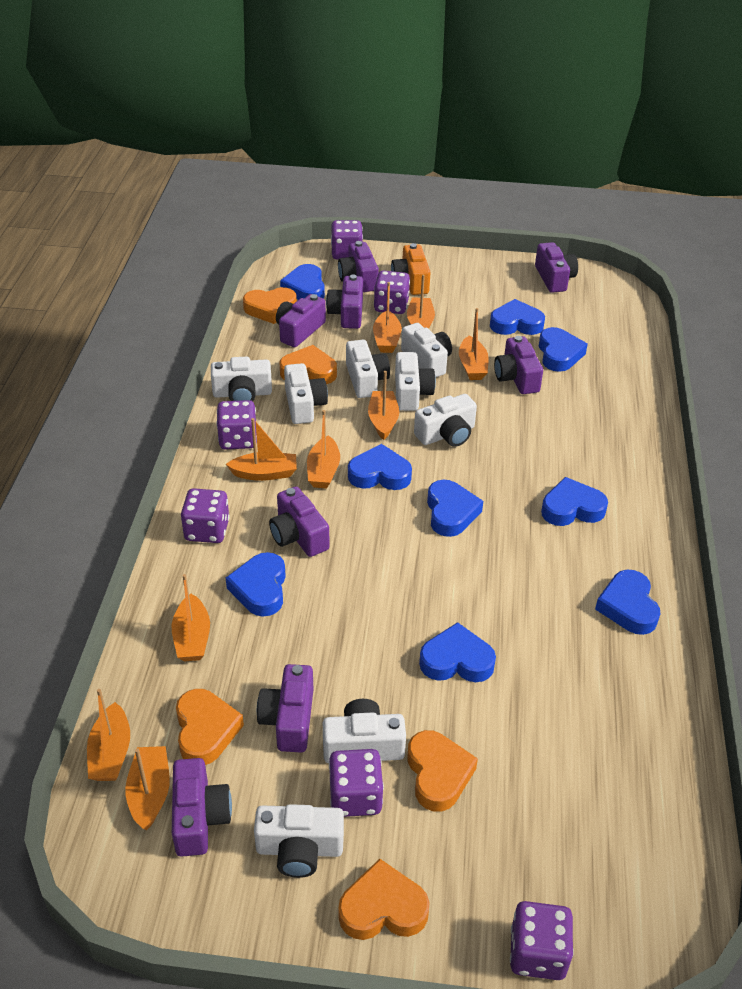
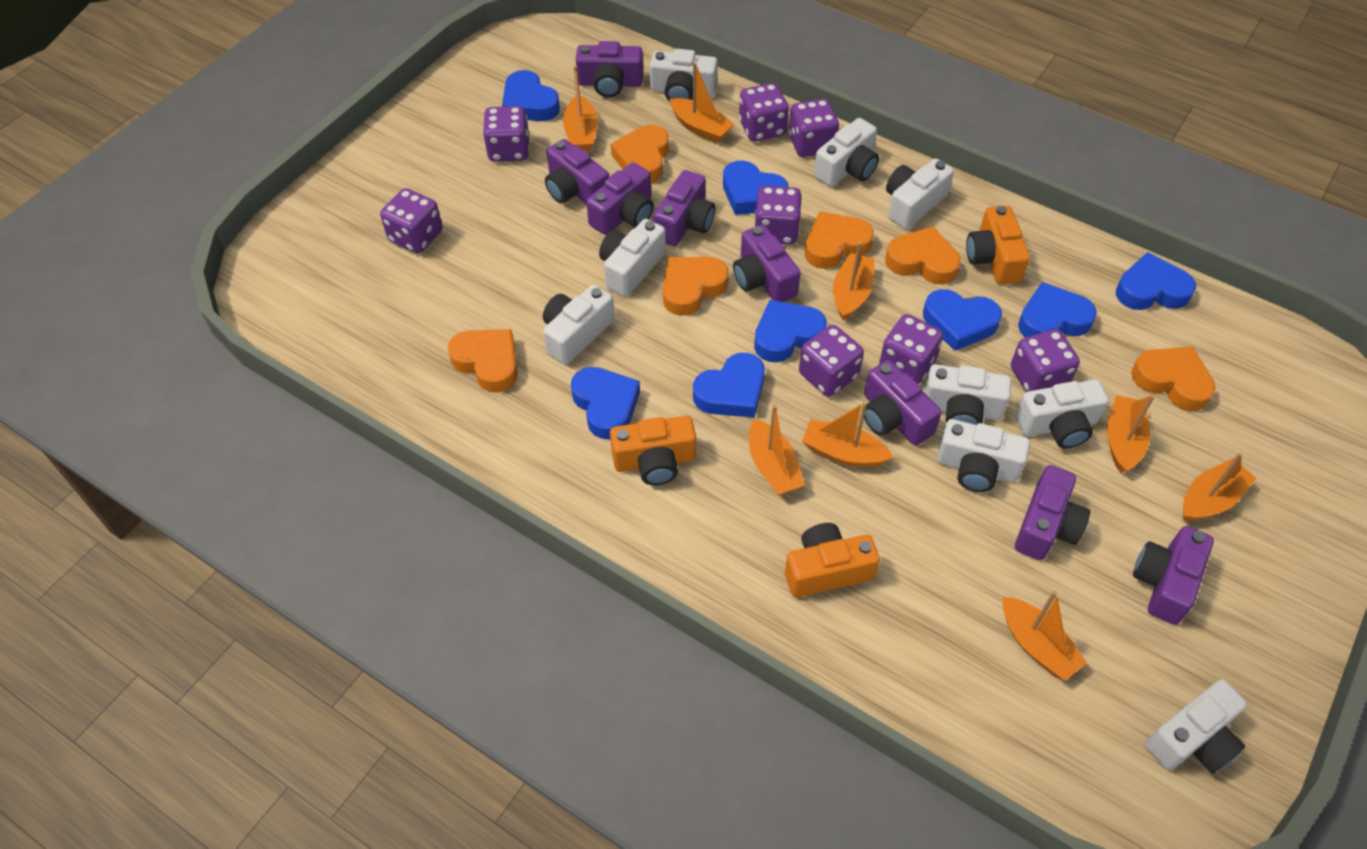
blue heart: [226,552,286,617] [280,264,325,300] [348,444,412,490] [419,622,496,682] [427,480,483,537] [490,299,545,335] [539,327,588,372] [541,477,608,526] [595,570,660,635] = 9 -> [502,70,560,121] [571,367,640,439] [693,353,765,418] [723,161,788,215] [754,300,827,362] [923,289,1002,351] [1018,282,1097,337] [1116,252,1196,310] = 8
orange boat: [87,689,130,781] [125,746,170,831] [171,574,210,661] [226,418,297,481] [307,410,340,489] [368,371,399,440] [373,282,402,353] [407,274,435,329] [459,308,489,380] = 9 -> [563,66,598,151] [670,62,734,143] [749,405,805,495] [802,402,893,467] [833,242,875,320] [1003,590,1087,681] [1107,395,1155,473] [1183,453,1256,521] = 8
orange camera: [391,243,431,295] = 1 -> [610,416,696,485] [785,523,880,598] [966,206,1030,285] = 3
orange heart: [176,689,244,765] [243,287,297,324] [280,345,337,384] [338,859,430,940] [407,730,478,812] = 5 -> [448,329,518,392] [611,125,669,183] [663,257,729,316] [805,211,874,269] [885,226,960,285] [1131,346,1216,411] = 6
purple dice: [181,488,230,543] [216,400,257,449] [329,749,384,817] [331,220,363,260] [374,270,410,314] [510,901,574,980] = 6 -> [380,188,442,253] [483,106,530,162] [739,83,789,142] [755,186,802,245] [788,99,839,157] [799,325,864,397] [879,314,944,384] [1011,329,1080,392] = 8
white camera: [211,357,272,401] [254,804,344,878] [284,363,328,424] [323,699,406,763] [346,340,390,398] [395,352,436,411] [401,323,452,377] [414,394,477,447] = 8 -> [543,285,614,365] [599,219,666,297] [650,49,718,102] [814,118,879,187] [886,158,954,229] [924,364,1011,425] [937,419,1030,492] [1015,379,1109,448] [1145,679,1247,774] = 9

